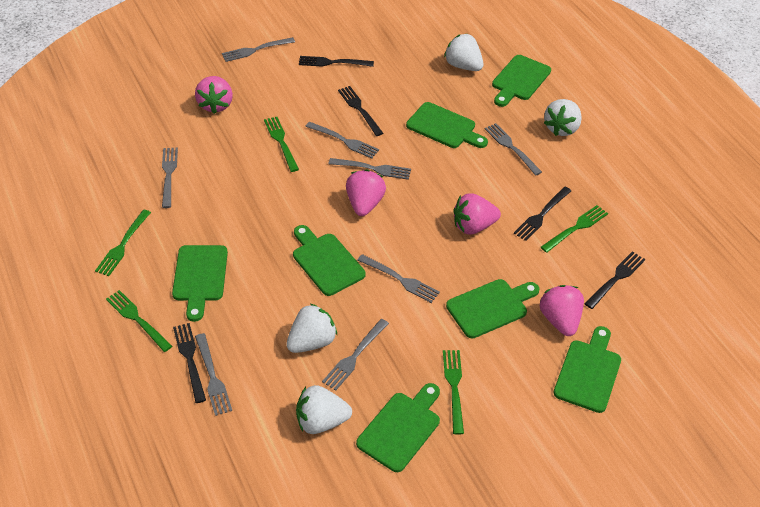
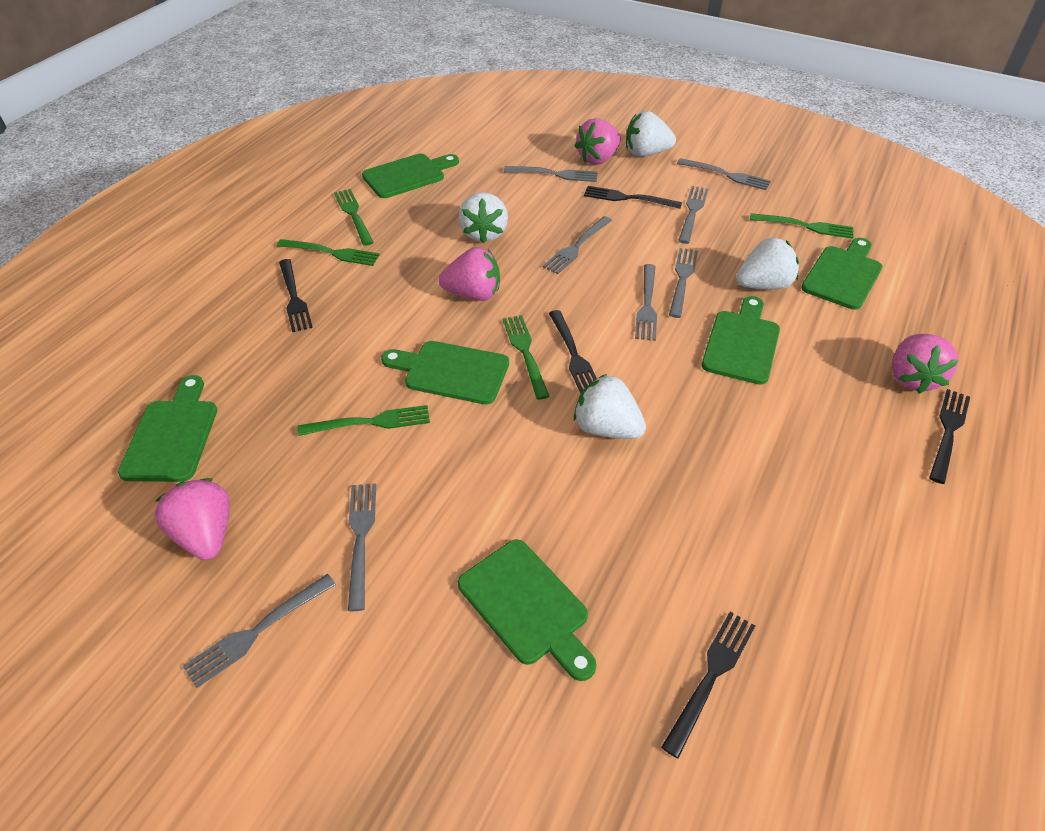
green cutting board: [172,245,228,322] [293,225,365,296] [356,383,440,472] [406,102,488,148] [446,279,539,339] [492,55,551,107] [554,326,621,413] = 7 -> [118,375,217,482] [362,154,459,198] [381,341,509,405] [458,539,597,681] [702,296,780,385] [801,238,882,310] = 6

